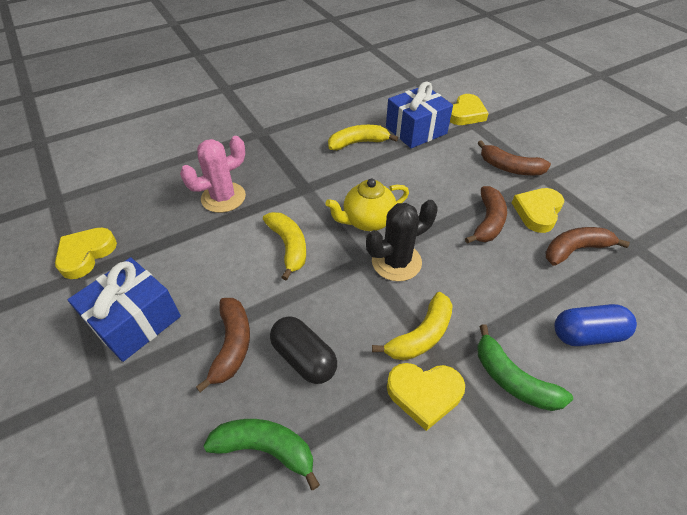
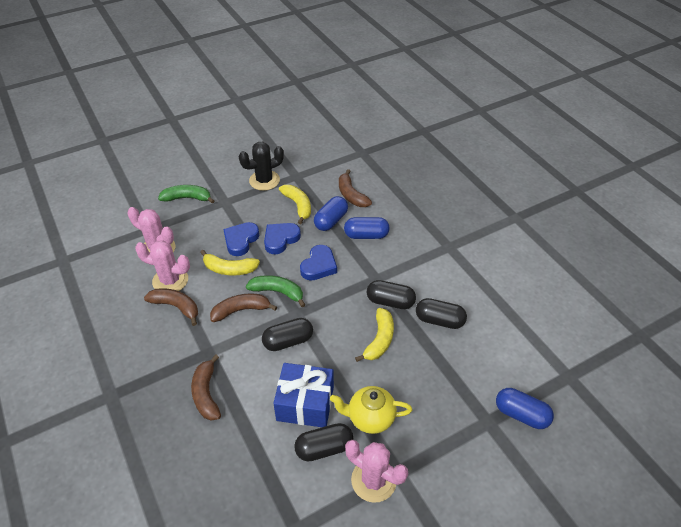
black capsule: [270,316,337,384] = 1 -> [262,318,313,351] [294,423,353,461] [366,280,416,309] [416,298,467,329] = 4
blue capsule: [554,304,637,346] = 1 -> [314,196,348,231] [344,217,389,239] [496,388,554,429] = 3
blue gift: [68,257,181,362] [386,82,453,148] = 2 -> [273,363,334,427] = 1
blue heart: none = 0 -> [223,222,259,256] [264,223,301,254] [300,245,337,281] = 3
pink cactus: [180,136,246,213] = 1 -> [127,207,175,252] [135,240,190,291] [345,440,408,503] = 3
yellow heart: [55,228,117,279] [387,363,465,431] [450,94,489,125] [512,188,564,233] = 4 -> none = 0

